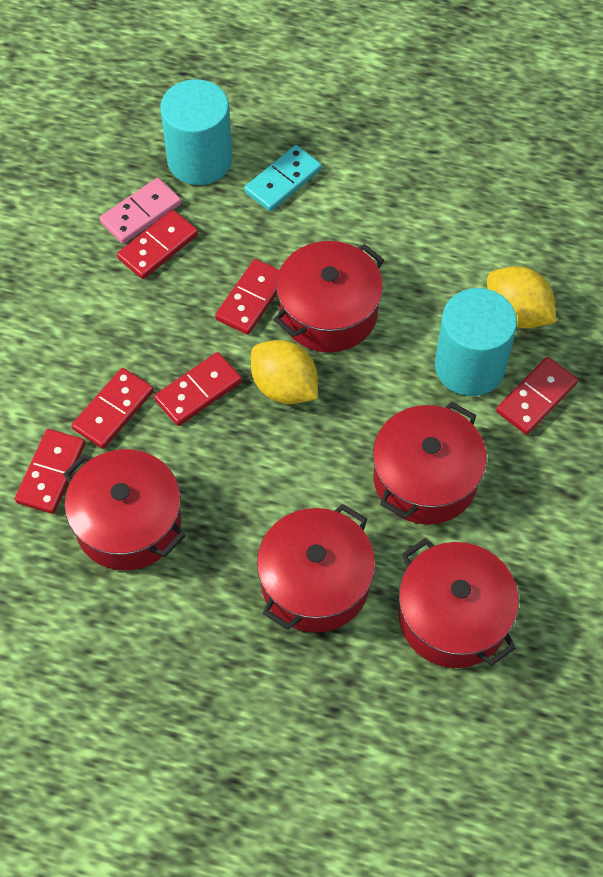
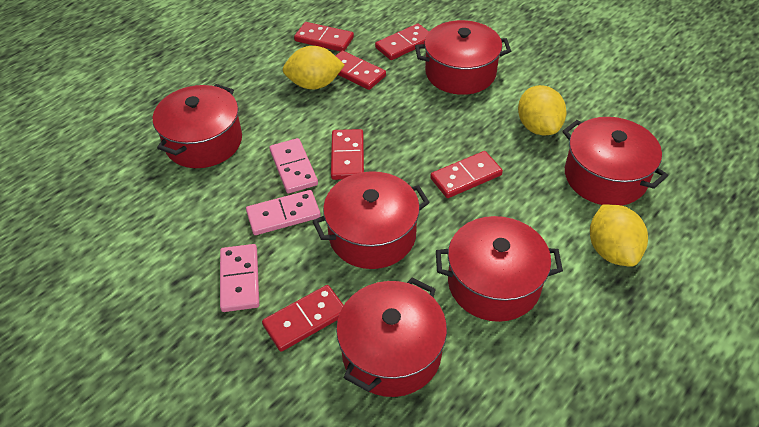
pink domino: [99,178,181,244] = 1 -> [220,244,259,312] [246,190,321,235] [269,138,318,193] = 3
red pot: [63,449,185,570] [257,504,375,633] [273,241,384,352] [373,402,487,524] [399,538,519,668] = 5 -> [153,84,242,168] [312,171,430,269] [336,278,447,397] [415,20,511,95] [436,216,563,322] [562,117,668,206] = 6
turquoise cylinder: [160,79,232,185] [435,288,517,396] = 2 -> none = 0
turquoise domino: [244,145,322,212] = 1 -> none = 0
yellow lemon: [251,340,318,404] [487,266,556,328] = 2 -> [283,46,345,89] [518,85,567,136] [590,204,648,267] = 3

